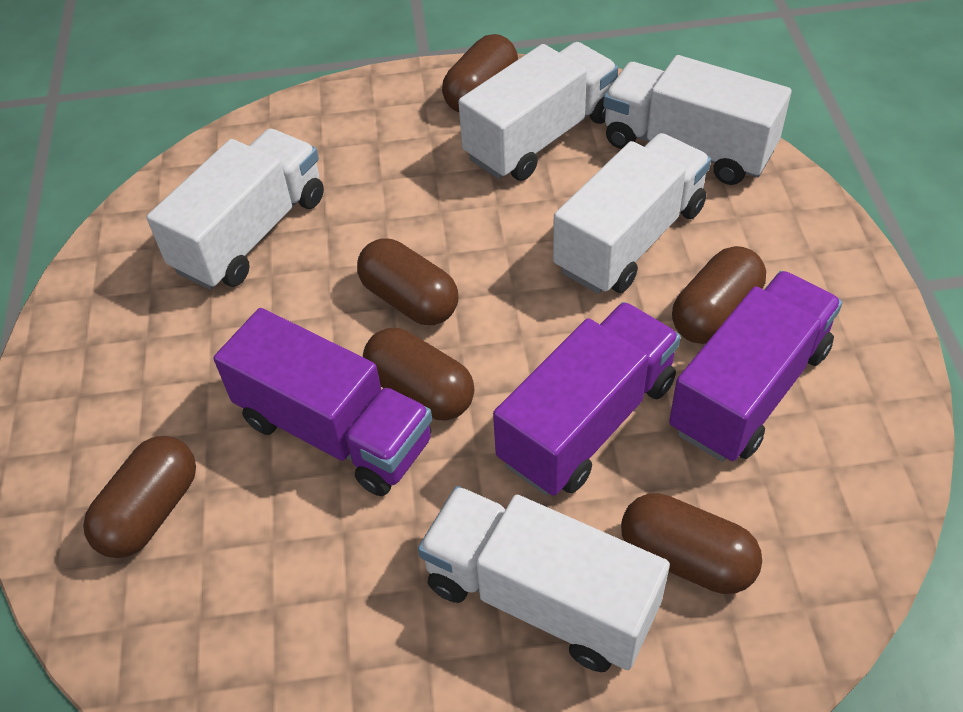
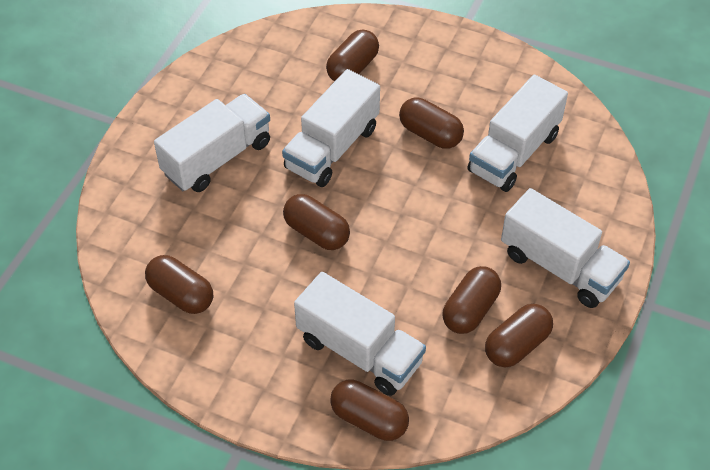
brown capsule: [83,436,196,558] [357,239,458,325] [363,328,474,420] [442,34,518,112] [621,493,762,594] [672,246,766,344] = 6 -> [145,255,213,314] [283,194,350,250] [326,30,379,81] [330,380,409,441] [399,98,464,149] [442,266,501,334] [485,304,553,368] = 7
purple truck: [214,308,432,496] [493,302,681,496] [669,271,842,462] = 3 -> none = 0

